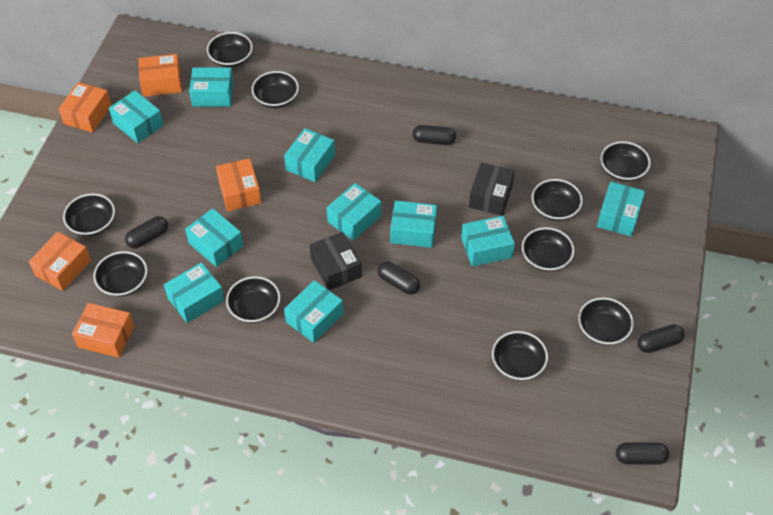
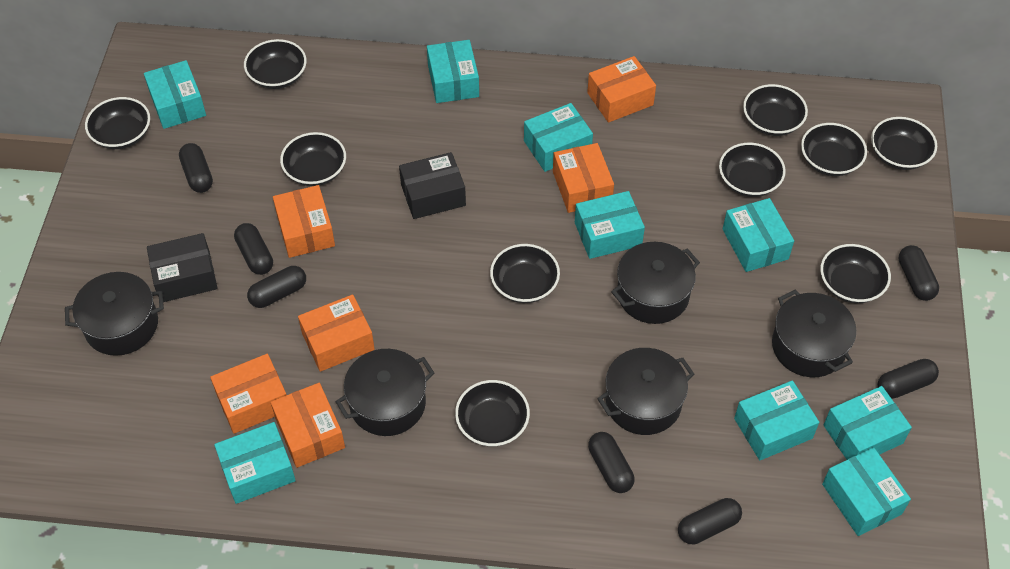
black capsule: [125,216,168,249] [378,261,420,295] [413,125,456,145] [616,443,669,464] [637,324,685,353] = 5 -> [179,143,213,193] [234,223,273,275] [247,266,306,308] [588,432,635,493] [678,498,742,544] [877,359,939,399] [898,245,939,301] = 7
black pot: none = 0 -> [65,272,164,356] [336,349,435,436] [597,348,694,435] [611,242,700,324] [772,290,856,377] = 5
orange box: [29,232,91,291] [59,82,112,133] [72,303,134,358] [138,54,182,97] [216,158,262,211] = 5 -> [210,354,287,434] [271,383,345,468] [273,185,335,258] [298,295,375,372] [553,143,614,213] [587,56,656,123] = 6
turquoise box: [109,91,164,143] [164,262,225,323] [185,208,243,267] [189,68,234,107] [284,128,335,182] [284,280,344,343] [327,183,381,241] [390,201,437,248] [461,216,515,267] [597,182,645,237] = 10 -> [144,60,206,129] [214,422,296,504] [427,40,479,103] [524,103,593,172] [575,191,645,259] [723,198,794,272] [734,380,819,460] [822,447,911,536] [824,386,912,460] = 9

